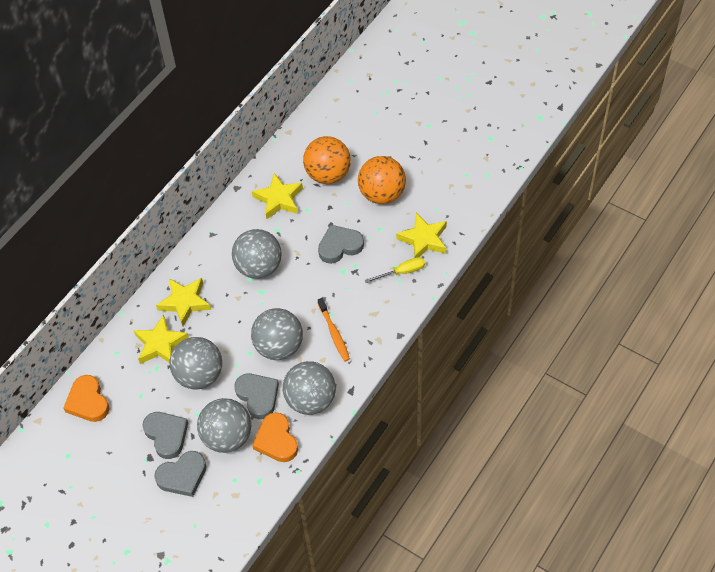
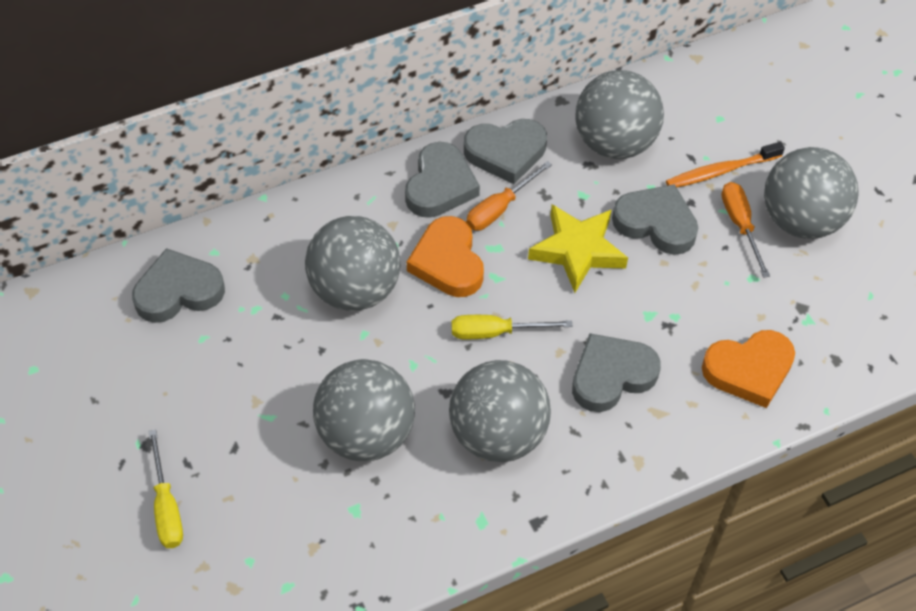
grey heart: [142,412,188,459] [154,451,206,497] [234,374,279,419] [318,225,364,264] = 4 -> [132,248,225,323] [405,142,480,218] [464,119,547,184] [572,333,661,412] [612,184,698,255] = 5
orange ball: [303,136,351,184] [358,156,406,204] = 2 -> none = 0
orange screwdriver: none = 0 -> [466,161,552,231] [721,182,770,278] = 2
yellow screwdriver: [365,257,425,283] = 1 -> [148,429,183,548] [452,315,573,340] = 2
yellow star: [133,315,189,364] [156,278,211,326] [252,173,303,219] [396,213,447,258] = 4 -> [528,204,628,293] = 1

